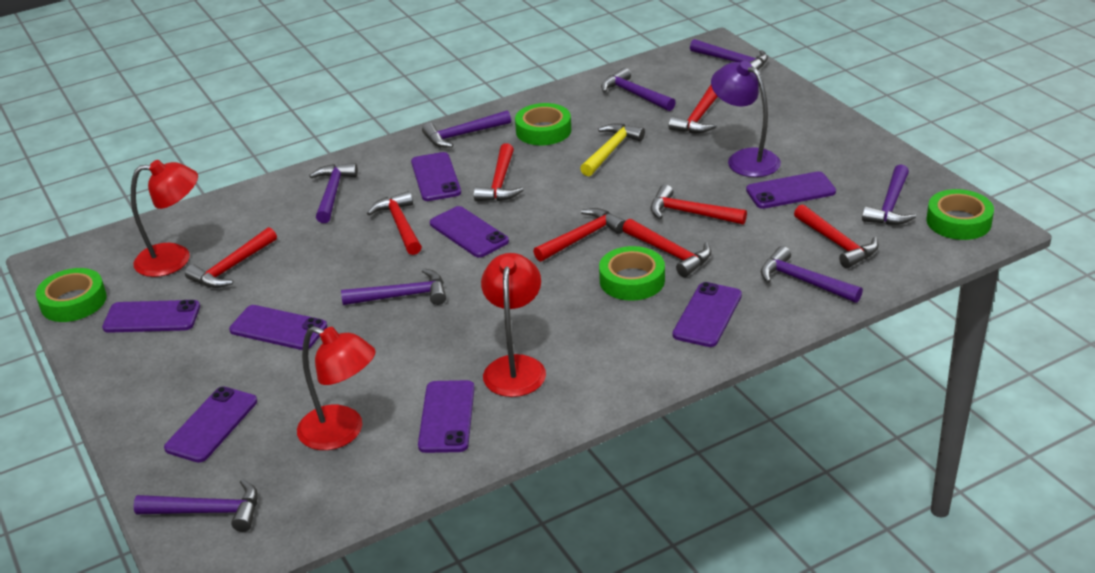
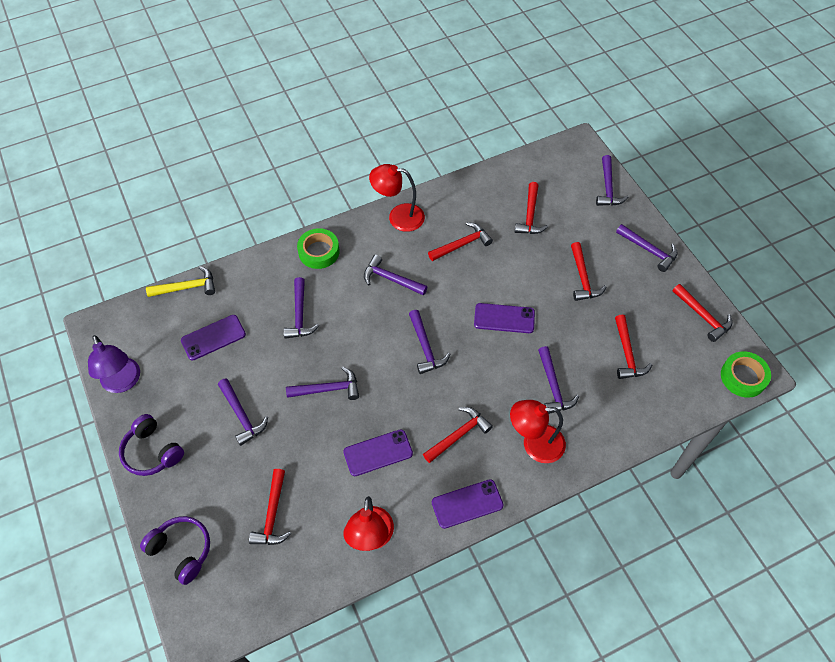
green tape: [36,268,107,322] [515,103,571,145] [599,246,665,301] [926,189,994,240] = 4 -> [297,228,339,269] [721,351,771,398] = 2
purple headphones: none = 0 -> [119,414,184,476] [140,516,210,585] = 2
purple phone: [102,300,200,333] [164,386,257,463] [229,305,327,350] [411,152,461,201] [418,380,475,453] [430,206,509,258] [673,282,742,347] [746,171,836,209] = 8 -> [181,315,246,360] [343,429,413,476] [432,479,503,529] [474,303,535,333] = 4
red hammer: [185,227,277,288] [367,191,422,255] [474,143,523,201] [533,208,625,262] [623,219,711,277] [650,185,747,225] [669,85,718,133] [794,204,879,268] = 8 -> [249,469,291,545] [423,407,493,463] [428,222,493,261] [515,182,548,234] [571,242,606,301] [615,315,652,379] [673,284,732,342] = 7

